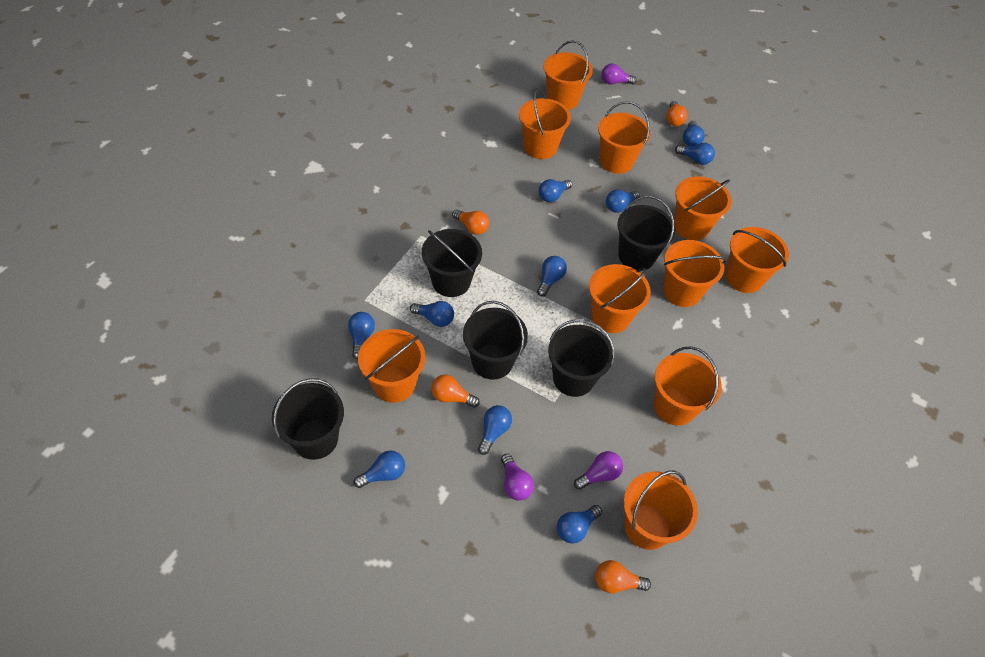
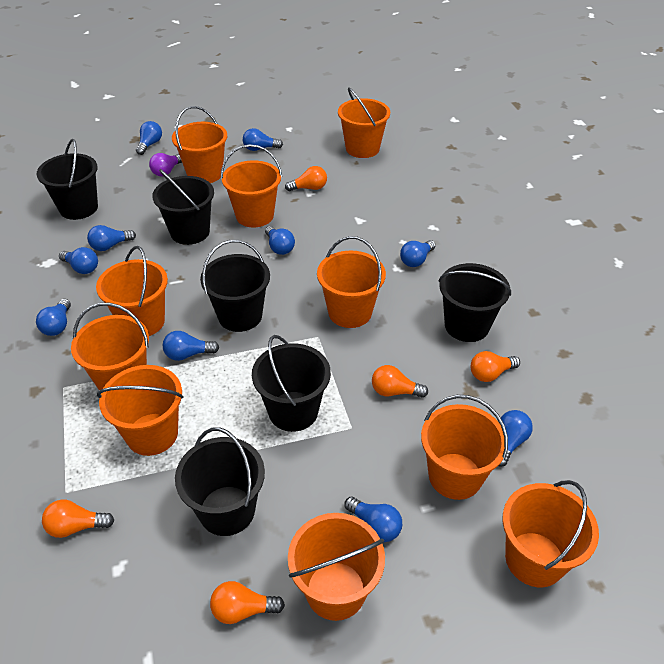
black bucket: [272,378,344,460] [422,229,482,297] [463,301,528,380] [548,319,615,397] [617,196,676,270] = 5 -> [37,139,98,220] [152,169,214,245] [175,427,265,536] [200,240,270,332] [252,335,331,432] [438,263,511,342] = 6
orange light bulb: [431,375,480,408] [452,209,489,235] [595,560,651,594] [666,101,688,126] = 4 -> [42,500,114,538] [210,581,285,624] [285,166,327,191] [372,365,428,398] [471,351,520,382] = 5
purple light bulb: [501,454,534,501] [574,451,623,490] [601,63,637,84] = 3 -> [149,153,182,176] = 1

